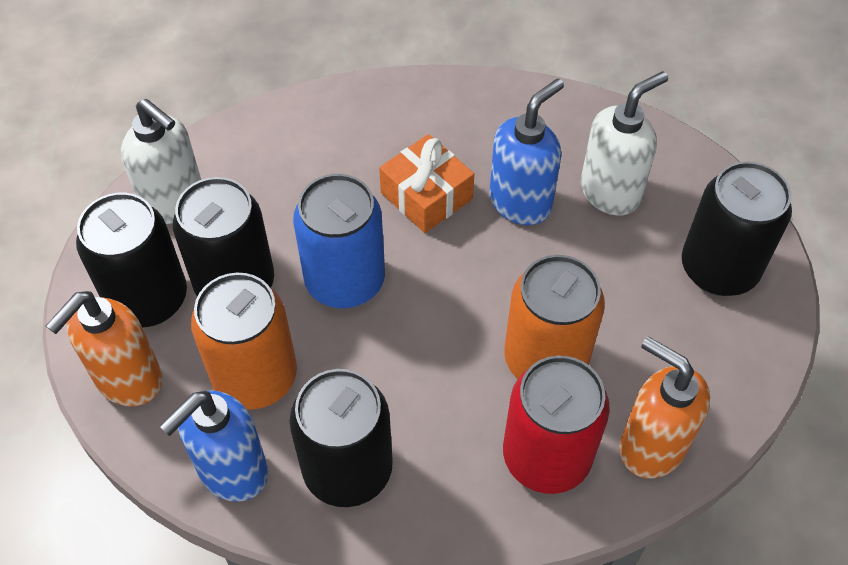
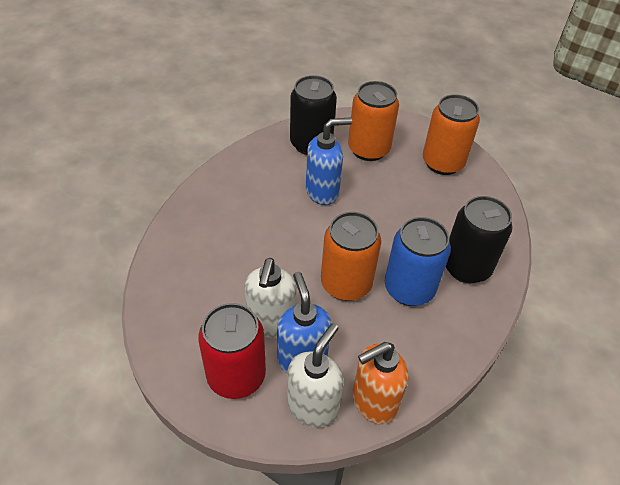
black can: [76,193,187,327] [173,177,274,297] [290,369,393,507] [682,161,792,296] = 4 -> [290,75,337,155] [446,196,512,283] = 2
orange can: [191,273,297,410] [504,255,605,379] = 2 -> [321,212,381,301] [348,81,399,161] [423,94,480,175] = 3
orange gift: [379,134,474,233] = 1 -> none = 0
orange soap dispenser: [46,291,163,406] [619,337,710,478] = 2 -> [353,342,408,424] = 1

